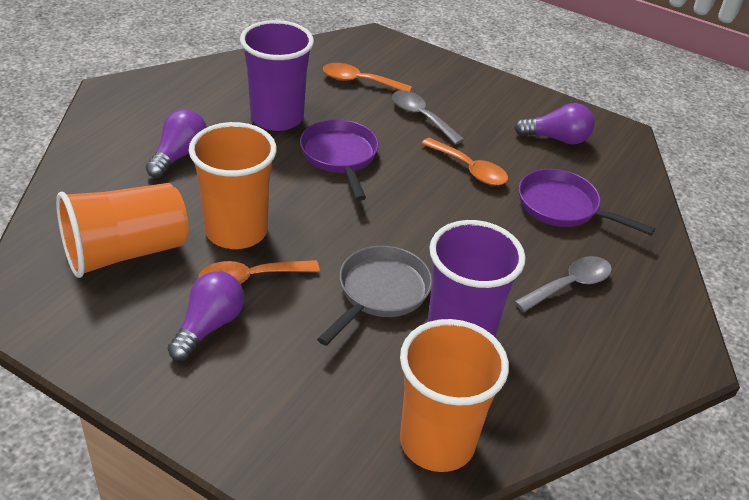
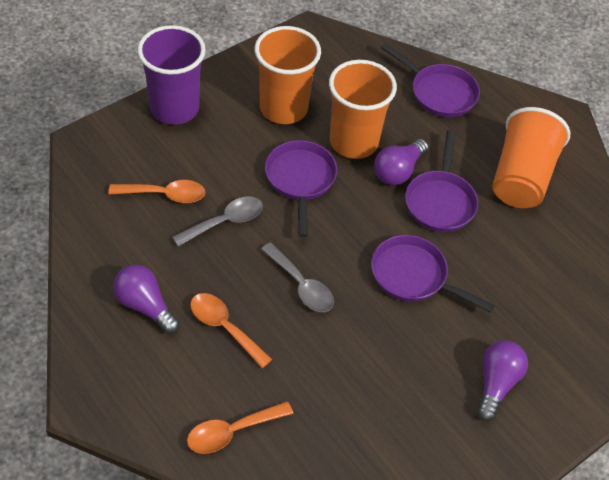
grey pan: [317,246,432,346] = 1 -> none = 0
purple cup: [240,20,314,131] [428,220,526,337] = 2 -> [138,25,206,125] = 1
purple pan: [300,119,379,201] [519,169,655,235] = 2 -> [265,140,337,237] [371,235,495,313] [381,43,480,117] [405,130,478,232] = 4

